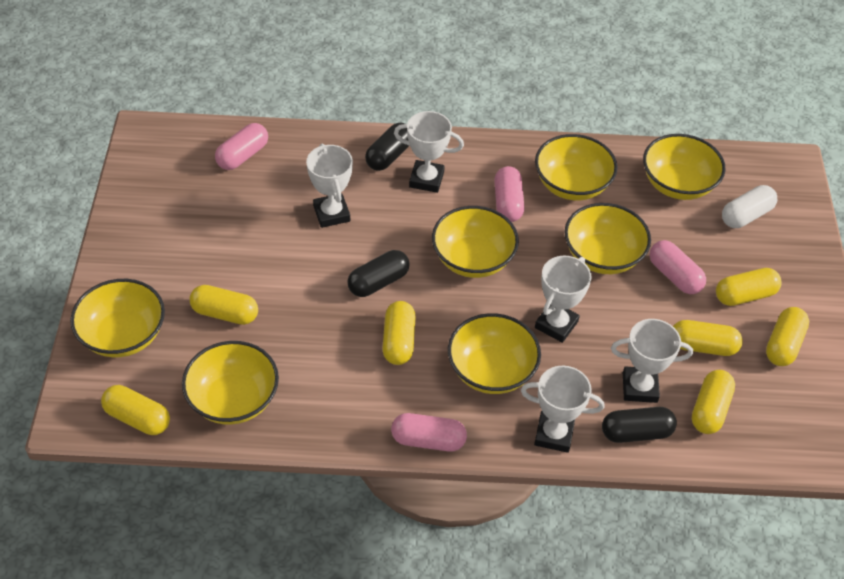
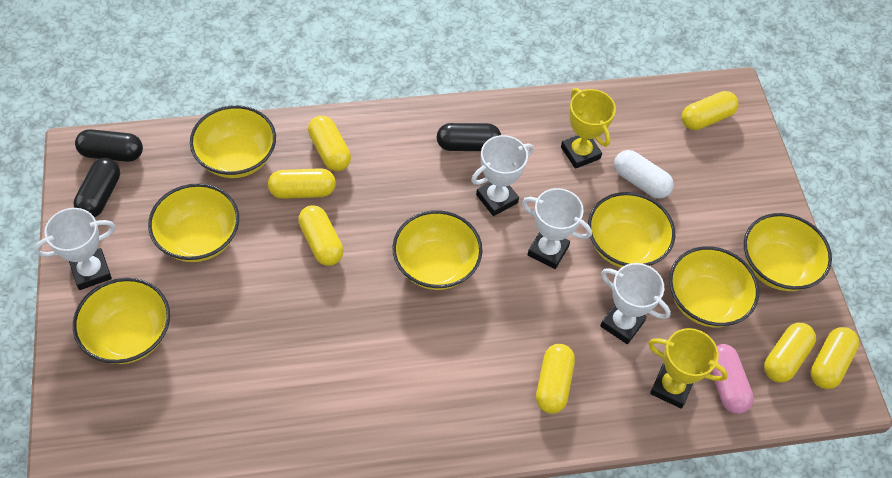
pink capsule: [215,123,268,170] [391,413,467,452] [494,166,525,222] [650,240,706,294] = 4 -> [711,344,754,414] = 1
white trophy: [306,143,353,228] [394,111,464,193] [521,366,604,453] [535,256,591,343] [611,319,693,403] = 5 -> [34,208,116,290] [471,135,533,216] [522,188,592,269] [600,263,671,344] = 4
yellow trophy: none = 0 -> [561,88,616,169] [649,328,728,408] = 2

